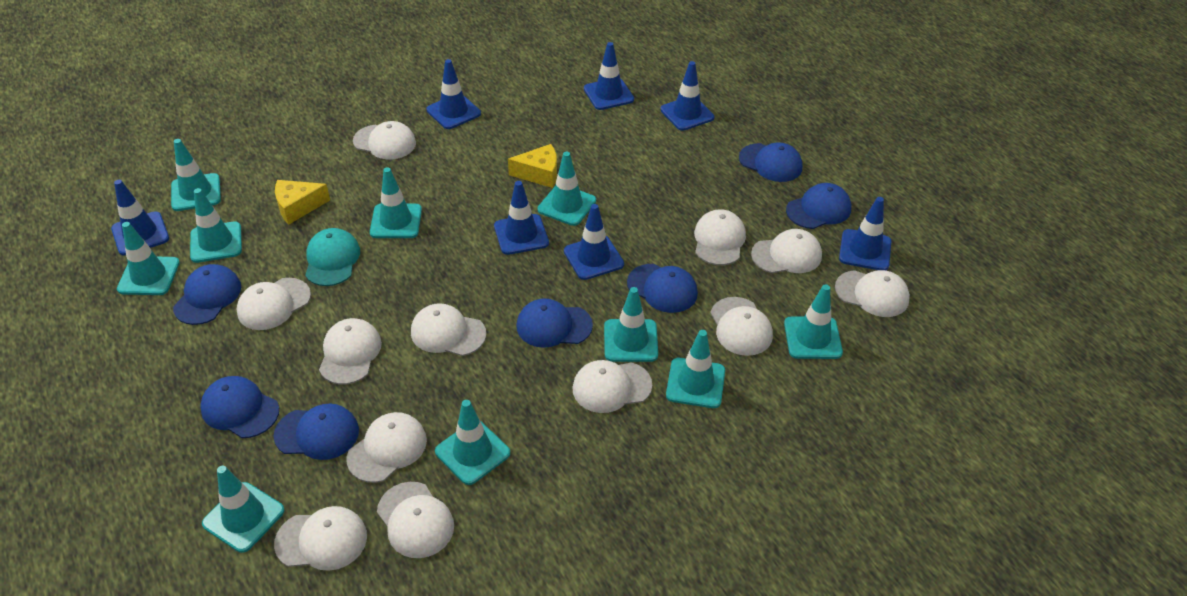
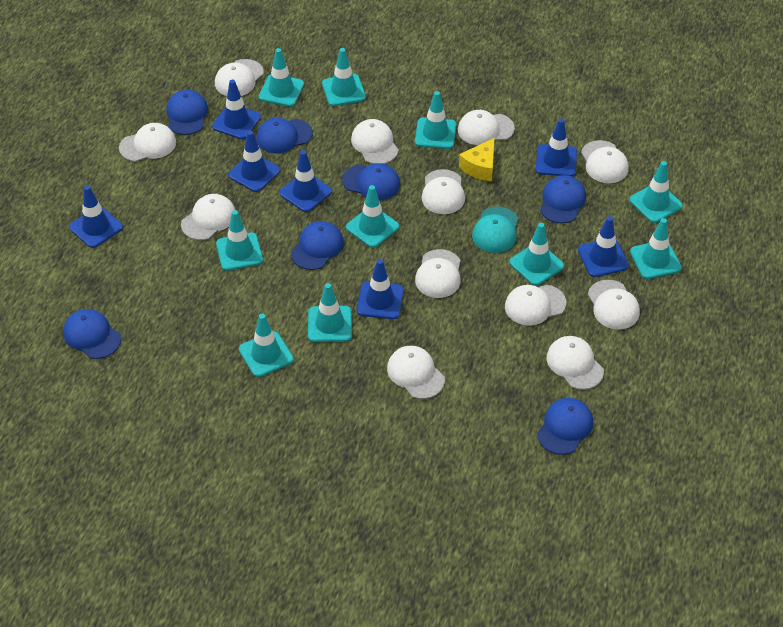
yellow cheese: [275,180,330,225] [508,144,557,188] = 2 -> [459,138,495,181] = 1

